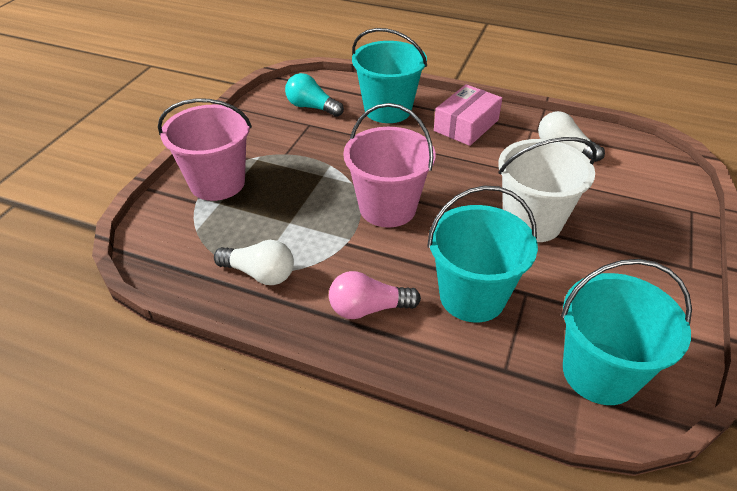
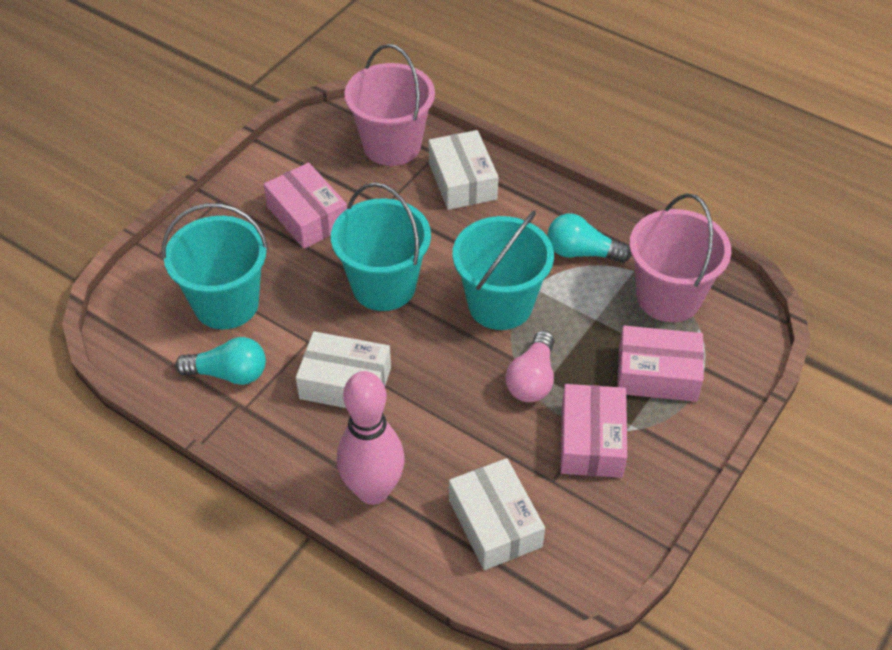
pink bowling pin: none = 0 -> [337,371,405,505] = 1
pink box: [434,84,502,146] = 1 -> [264,162,347,249] [560,384,627,478] [617,326,704,402] = 3
turquoise light bulb: [285,73,344,117] = 1 -> [175,337,266,385] [547,214,632,263] = 2
white box: none = 0 -> [296,331,391,408] [429,130,498,210] [449,458,545,570] = 3
white bucket: [498,137,597,242] = 1 -> none = 0
white light bulb: [214,240,294,285] [538,111,605,162] = 2 -> none = 0

